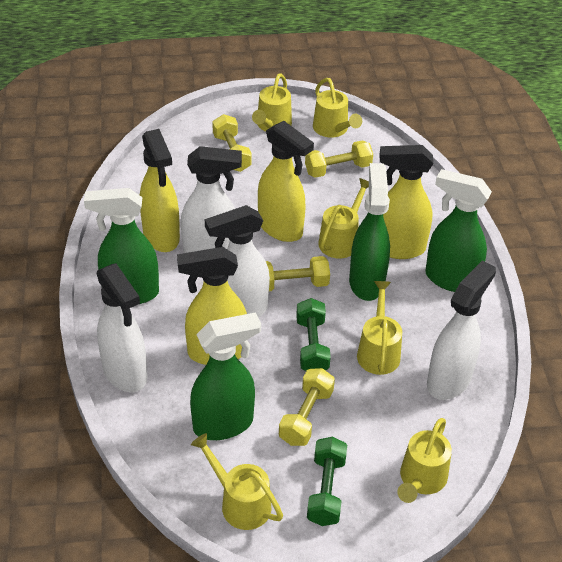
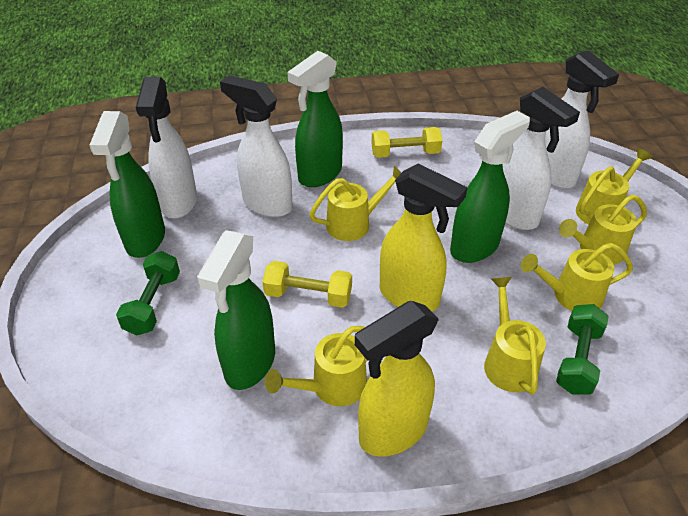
yellow dumbbell: [212,114,252,172] [266,256,330,291] [279,368,335,446] [305,140,373,178] = 4 -> [263,261,352,308] [371,127,442,158] = 2
yellow spray bottle: [140,129,180,252] [177,247,247,365] [258,121,314,242] [380,145,433,259] = 4 -> [355,301,439,456] [380,163,468,312] = 2

